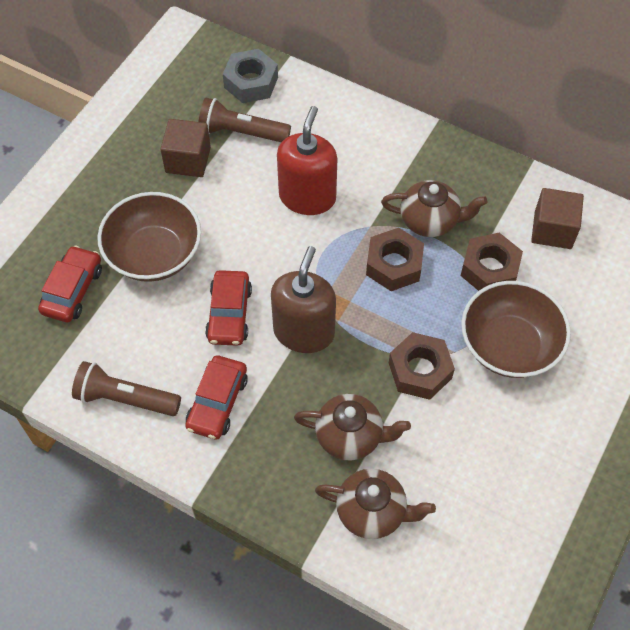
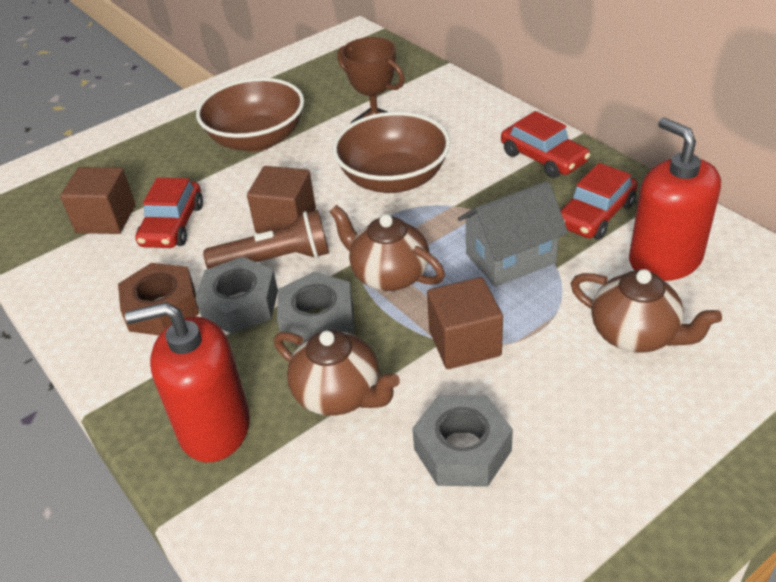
brown cube: [160,119,211,177] [531,188,584,249] = 2 -> [60,167,135,234] [247,166,316,234] [427,277,503,369] = 3
brown flashlight: [72,361,181,416] [198,98,291,142] = 2 -> [203,210,329,269] = 1
brown nut: [366,228,424,291] [389,332,455,400] [461,233,523,291] = 3 -> [118,263,199,335] = 1
brown soap dispenser: [271,246,336,353] = 1 -> none = 0
brown trophy: none = 0 -> [337,37,405,123] = 1
grey house: none = 0 -> [458,181,568,287] = 1
grey nut: [223,49,278,103] = 1 -> [195,257,278,334] [277,272,355,346] [412,395,513,487] = 3
red soap dispenser: [277,106,337,215] = 1 -> [125,302,250,462] [629,117,721,281] = 2

